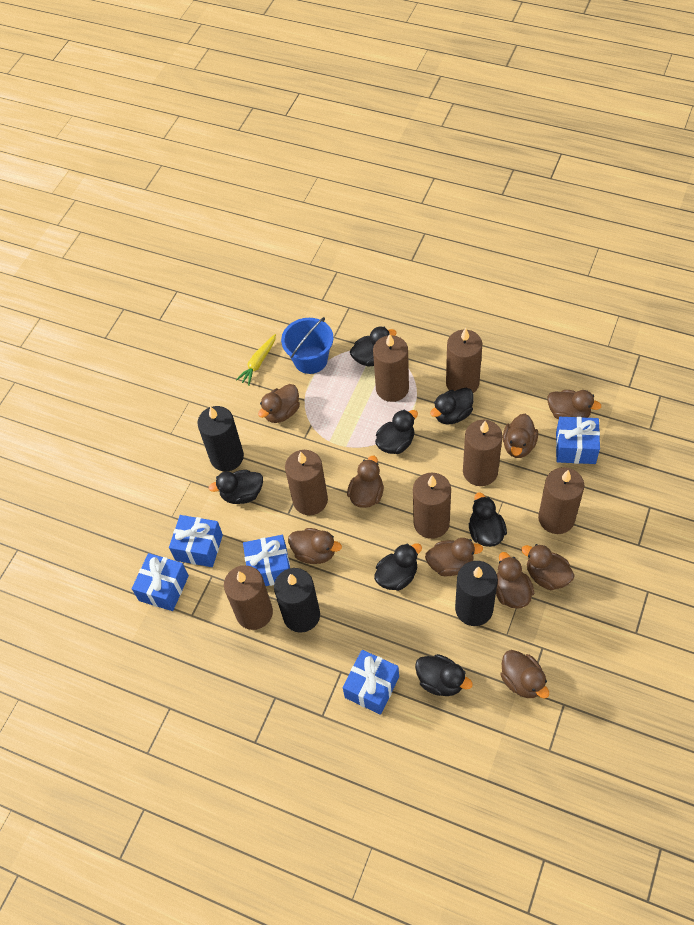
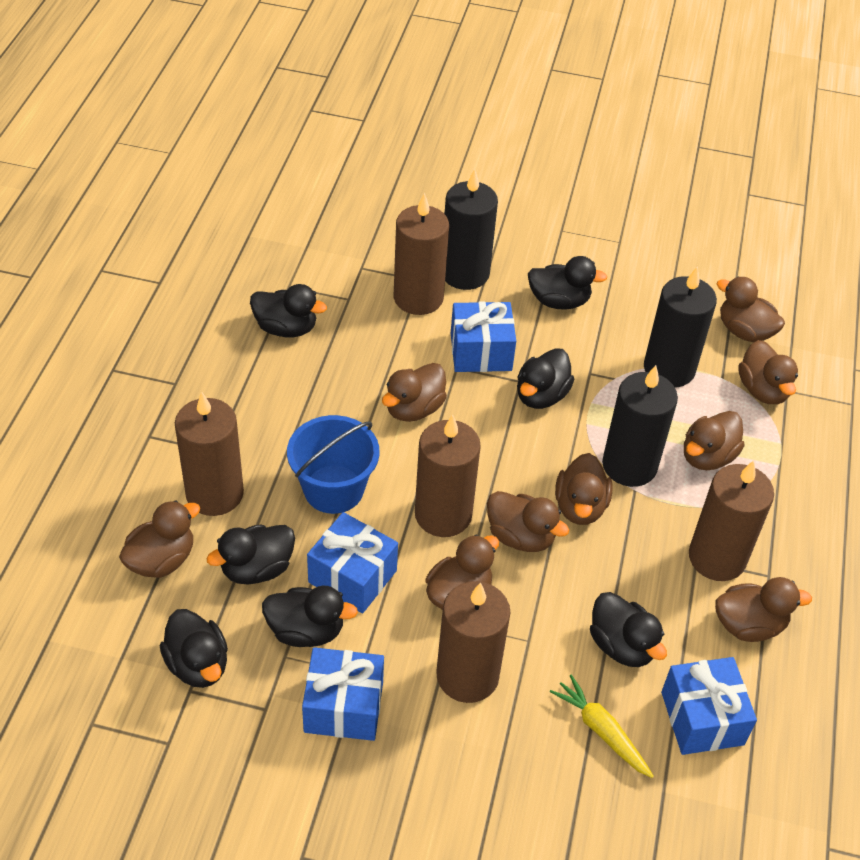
blue gift: [132,553,189,611] [169,515,223,567] [243,535,290,586] [343,650,399,715] [556,417,600,464] = 5 -> [302,647,384,741] [307,512,398,613] [451,301,516,372] [661,657,757,755] = 4
brown candle: [224,565,273,630] [285,450,328,515] [373,334,409,402] [413,473,451,539] [446,328,482,393] [463,420,503,486] [538,467,584,534] = 7 -> [175,392,244,516] [394,193,449,315] [415,414,481,537] [436,581,511,703] [689,460,774,581] = 5

